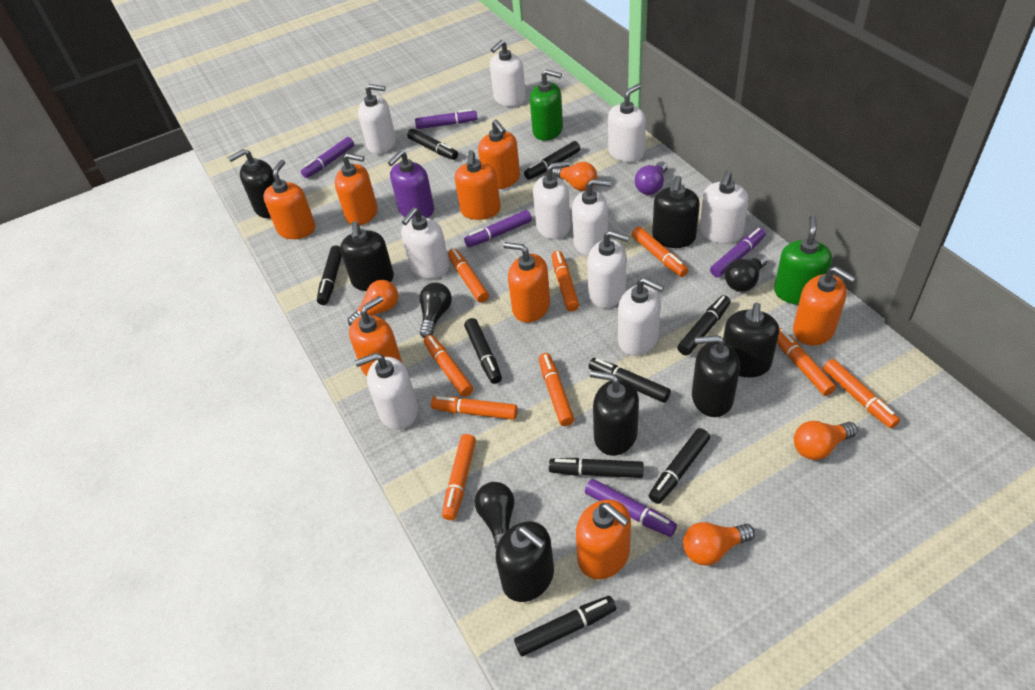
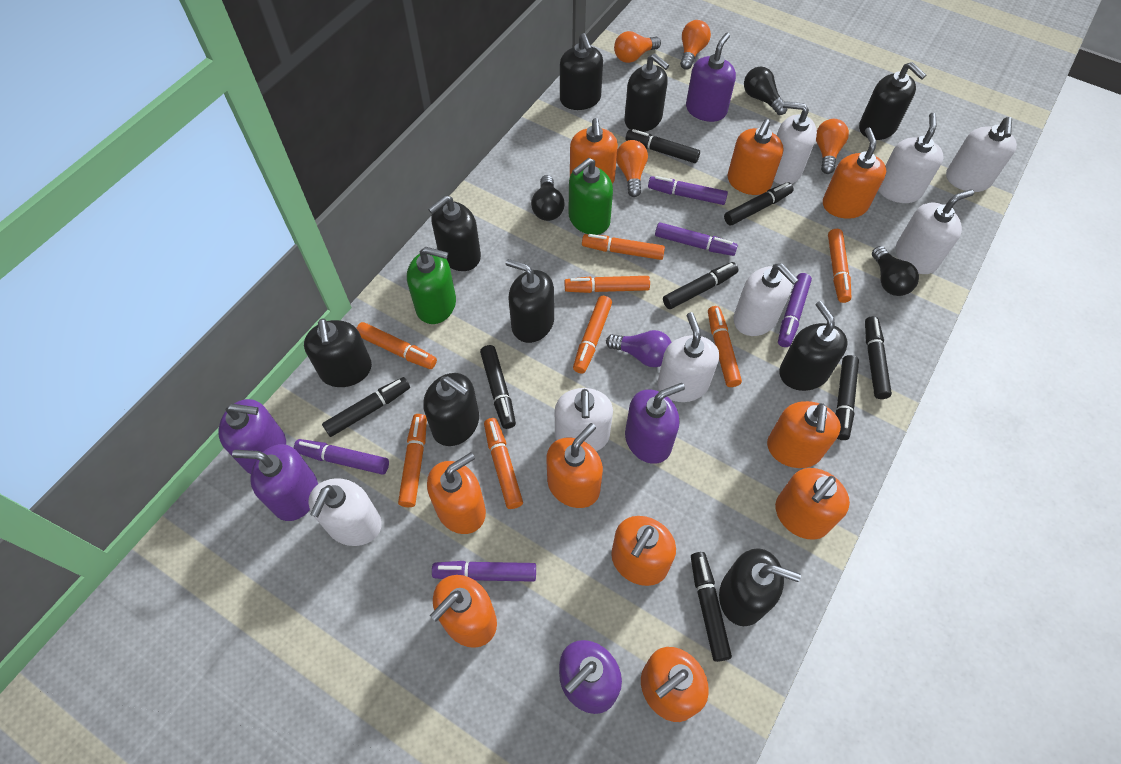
black marker: [317,245,342,305] [407,129,458,160] [464,318,502,384] [514,596,616,656] [524,141,580,180] [549,458,643,478] [589,358,671,403] [649,428,710,504] [677,295,731,355] = 9 -> [322,377,410,437] [480,345,516,429] [626,129,700,163] [663,262,738,309] [691,552,732,662] [724,182,794,226] [835,355,859,440] [865,316,892,399] = 8
black soap dispenser: [228,149,275,218] [340,221,394,291] [496,521,554,602] [590,370,639,456] [652,176,700,248] [692,335,740,417] [723,303,779,377] = 7 -> [304,318,372,387] [423,373,479,446] [428,195,481,271] [506,259,554,343] [560,33,603,110] [624,53,669,132] [719,548,801,626] [779,301,848,391] [859,62,926,140] = 9
orange marker: [424,335,473,397] [431,396,518,420] [442,434,476,520] [448,249,489,303] [539,353,574,426] [552,250,579,311] [632,227,688,277] [777,328,836,396] [823,359,900,428] = 9 -> [356,322,437,369] [398,414,427,507] [484,418,523,509] [565,276,650,293] [573,296,612,373] [582,234,665,260] [708,306,742,387] [828,229,851,303] = 8
orange soap dispenser: [263,160,315,239] [335,153,377,226] [349,296,402,376] [455,150,501,220] [478,119,520,189] [503,242,550,323] [576,500,631,579] [793,266,856,346] = 8 -> [427,452,486,534] [430,575,497,648] [546,423,603,508] [570,118,618,184] [611,516,676,586] [641,647,709,722] [728,119,783,195] [767,401,841,468] [775,468,850,540] [823,128,886,219] = 10
purple soap dispenser: [388,151,434,219] = 1 -> [218,399,286,474] [232,444,318,521] [559,640,622,714] [625,383,685,464] [686,33,736,122] = 5
white soap dispenser: [355,353,418,430] [358,84,396,154] [401,208,449,279] [490,40,526,106] [533,161,571,239] [572,179,611,256] [587,230,630,308] [608,84,646,162] [618,277,664,356] [699,170,749,244] = 10 -> [308,478,382,546] [555,388,613,451] [658,312,719,402] [733,263,798,336] [774,101,817,185] [878,113,944,203] [896,189,974,274] [946,117,1017,192] = 8

